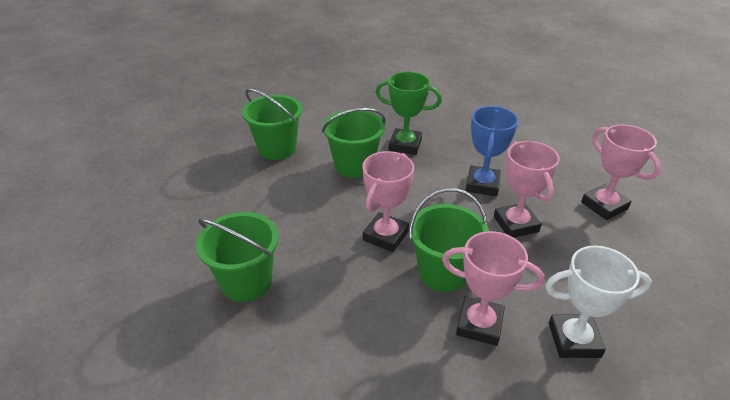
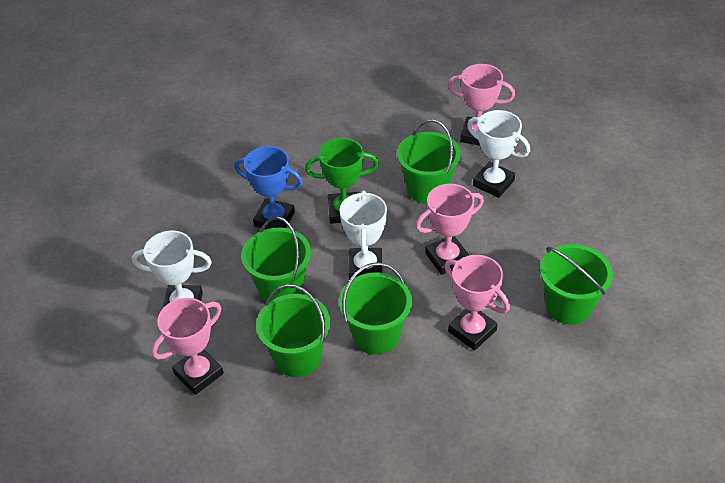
green bucket: [196,212,279,302] [242,89,302,160] [322,108,385,178] [409,188,489,292] = 4 -> [241,217,311,302] [256,284,330,377] [339,262,412,355] [397,119,461,204] [540,244,613,325] = 5
white trophy: [545,246,652,358] = 1 -> [132,230,212,309] [340,190,387,280] [467,110,530,198] = 3

